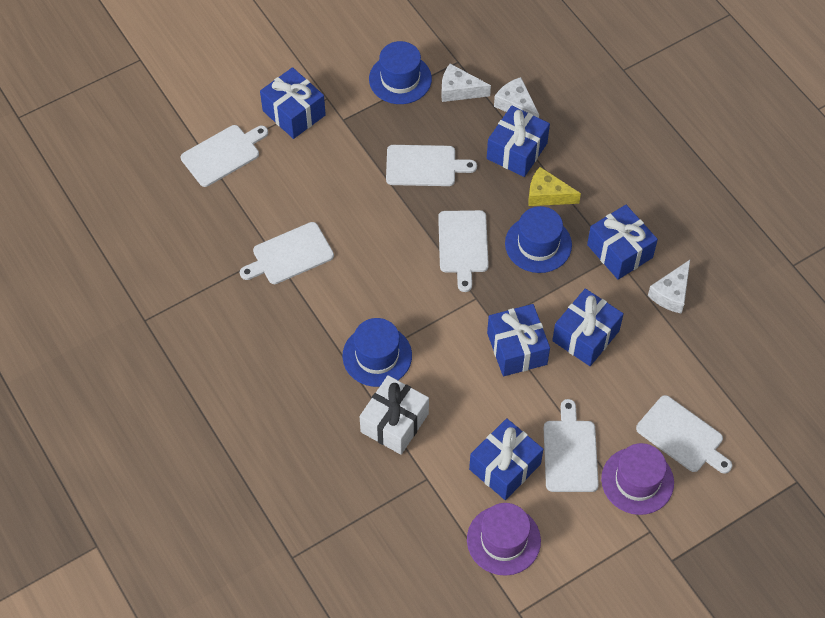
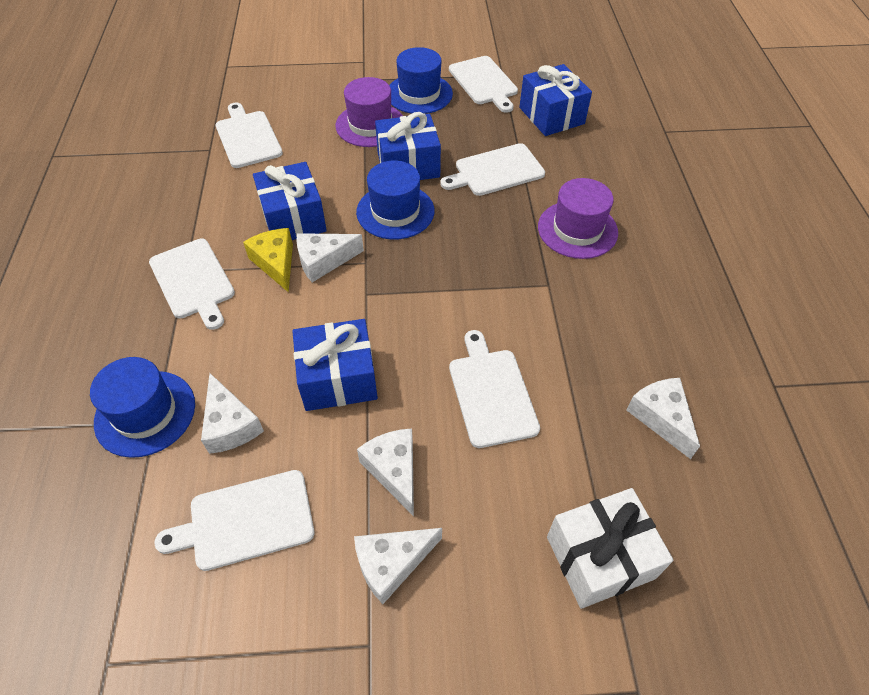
blue gift: [260,67,326,139] [469,418,543,500] [487,105,550,177] [487,304,550,376] [552,288,624,366] [587,205,658,280] = 6 -> [253,162,327,240] [292,319,378,411] [375,112,441,180] [519,64,592,136] = 4
white cheese: [441,64,491,102] [494,77,539,118] [648,260,690,314] = 3 -> [201,373,264,454] [296,233,364,282] [354,528,442,604] [357,428,414,516] [627,378,700,459] = 5

